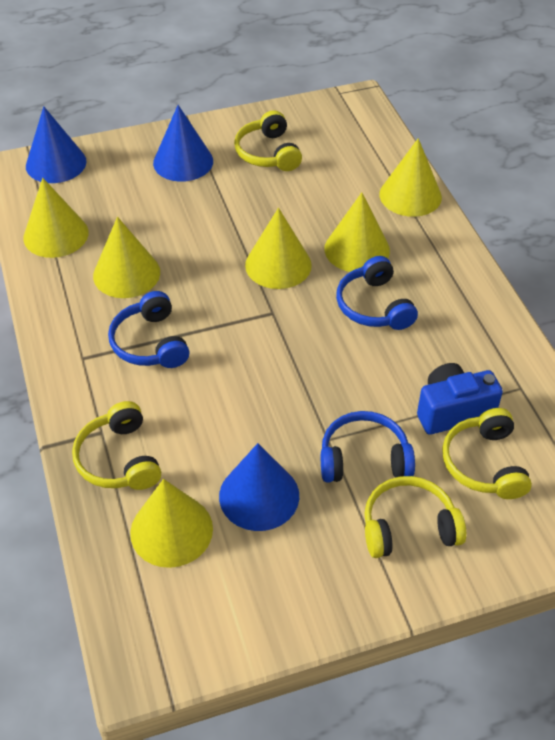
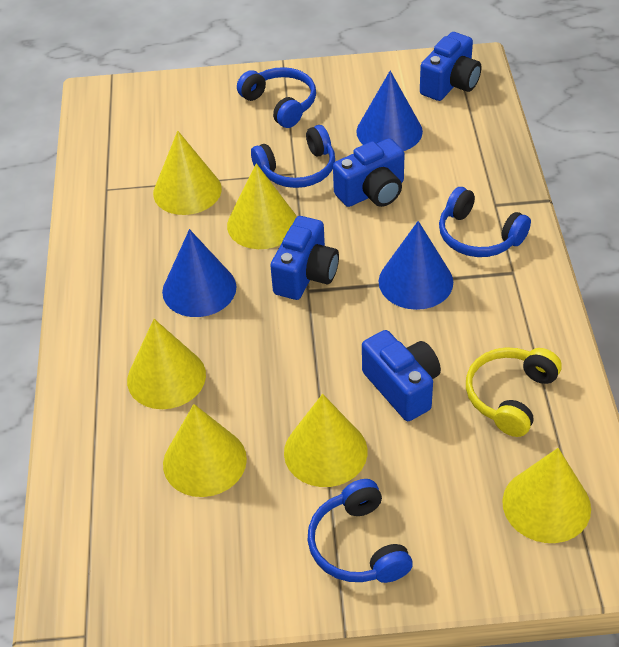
blue camera: [417,363,503,434] = 1 -> [270,216,339,300] [333,138,405,207] [362,330,441,421] [420,32,482,101] = 4
blue headphones: [108,291,189,368] [321,411,415,483] [336,256,418,330] = 3 -> [237,67,316,128] [251,125,335,188] [307,479,413,583] [439,187,531,257] = 4
yellow headphones: [72,401,161,490] [234,110,302,171] [364,476,466,558] [442,408,532,499] = 4 -> [466,347,562,437] = 1

